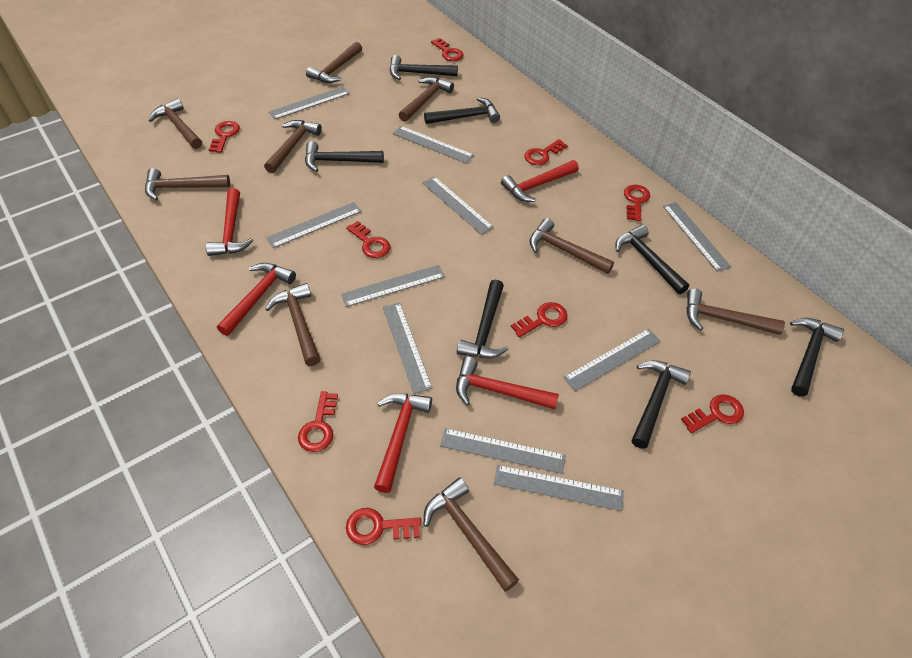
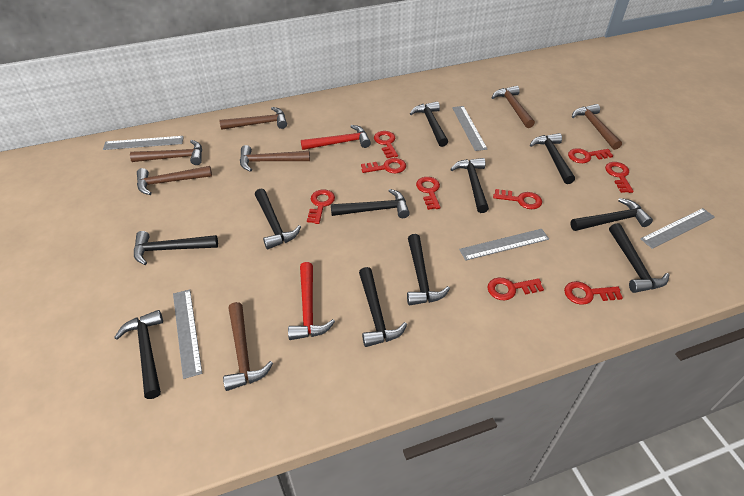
black hammer: [305,141,384,172] [389,55,458,80] [424,97,500,124] [457,280,508,358] [615,224,689,294] [632,360,691,449] [790,318,844,397] = 7 -> [114,310,163,399] [134,231,218,265] [255,189,301,250] [331,189,410,218] [359,267,407,347] [407,234,450,305] [410,101,448,147] [450,158,489,213] [530,133,575,184] [570,198,653,231] [609,223,669,293] = 11
brown hammer: [145,168,230,201] [149,98,202,149] [264,120,322,173] [265,283,320,366] [306,42,362,83] [399,77,454,122] [424,478,519,592] [529,218,614,274] [686,288,785,335] = 9 -> [130,140,202,165] [137,166,212,195] [220,107,287,130] [223,302,273,391] [240,145,310,172] [492,86,535,128] [572,104,622,150] = 7
grey ruler: [266,202,362,248] [269,87,350,120] [341,265,445,307] [383,303,432,394] [393,126,474,164] [422,176,494,235] [440,428,566,474] [494,465,624,511] [563,329,661,391] [663,202,731,272] = 10 -> [103,136,184,150] [173,289,202,379] [452,106,487,151] [459,229,549,261] [641,208,715,249] = 5
red hammer: [206,188,253,256] [217,263,296,336] [374,393,432,493] [456,357,559,409] [501,160,579,202] = 5 -> [288,262,335,340] [301,125,371,150] = 2

